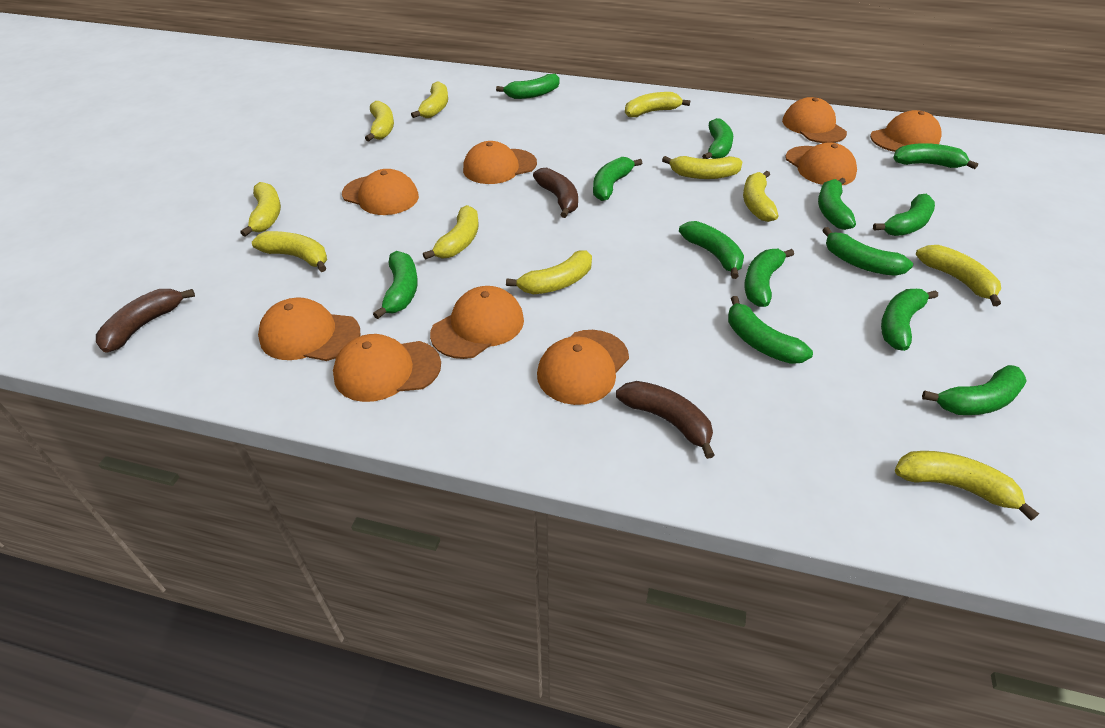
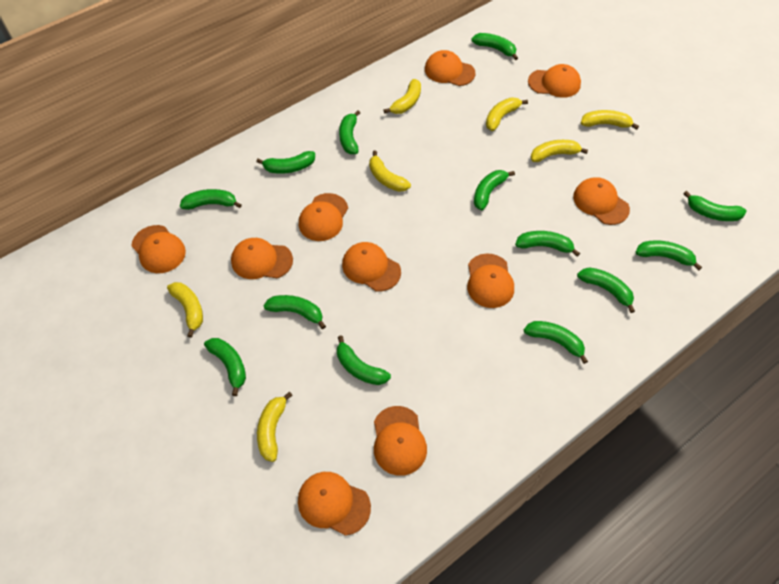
brown banana: [96,289,195,353] [533,168,578,218] [616,381,714,459] = 3 -> none = 0
orange cap: [258,297,360,361] [333,334,441,402] [342,169,419,215] [430,286,524,359] [463,141,537,184] [537,330,629,405] [782,97,847,143] [785,143,857,185] [870,110,942,152] = 9 -> [131,225,186,273] [231,238,293,279] [298,472,371,536] [299,193,348,241] [342,242,401,291] [374,406,427,476] [425,50,475,86] [467,253,514,308] [528,64,581,98] [573,177,630,225] = 10
yellow banana: [240,182,281,237] [252,231,327,272] [365,101,394,142] [411,82,448,118] [423,205,479,260] [506,250,592,294] [625,92,690,117] [662,156,742,179] [743,171,779,222] [895,451,1039,520] [916,245,1001,306] = 11 -> [167,282,203,338] [257,392,293,462] [369,151,411,192] [384,79,421,114] [486,97,528,131] [531,140,588,162] [581,110,639,130] = 7

